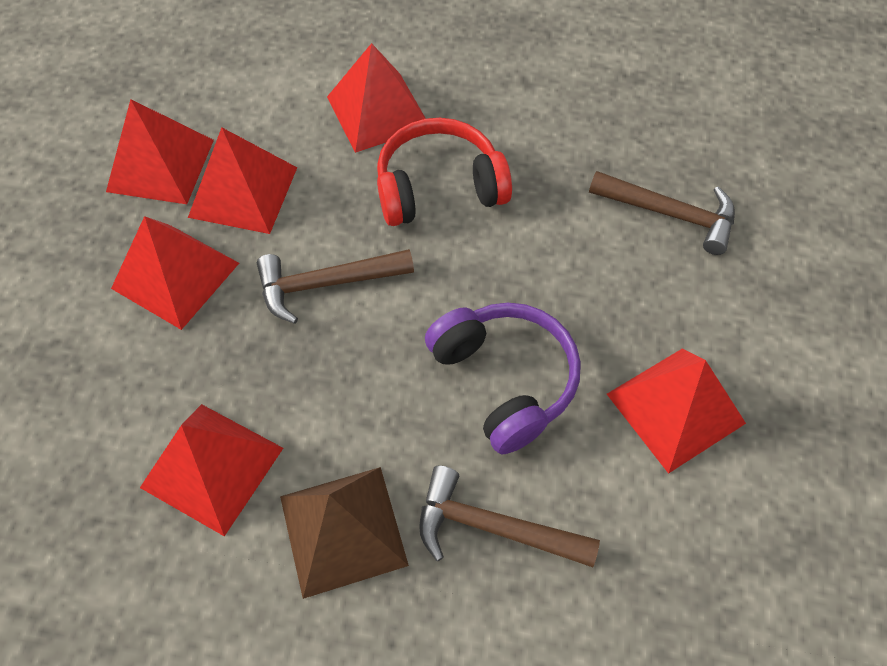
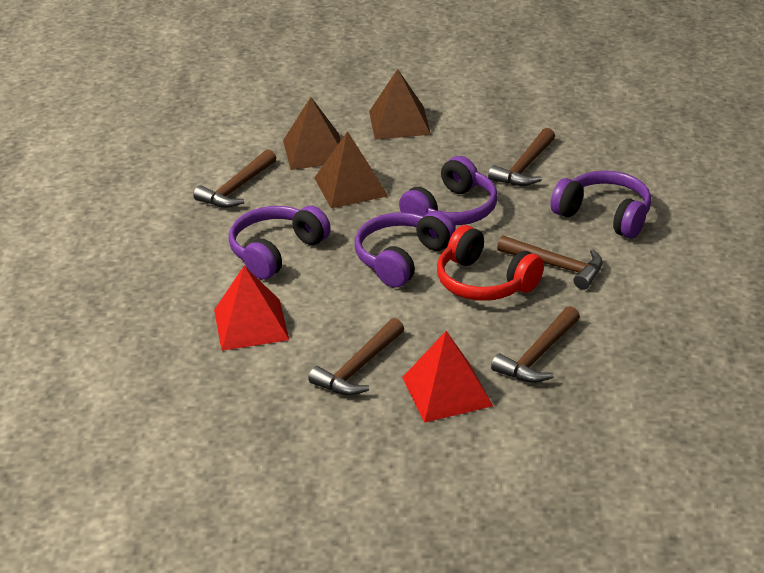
brown hammer: [257,249,414,324] [419,466,600,567] [589,171,735,255] = 3 -> [193,149,276,208] [308,318,404,395] [488,128,555,186] [491,306,580,383] [497,235,603,290] = 5
brown pyramid: [280,467,409,599] = 1 -> [283,97,341,170] [314,131,388,209] [369,69,431,140] = 3
purple headphones: [425,303,581,454] = 1 -> [229,206,331,280] [355,211,456,288] [399,156,498,225] [550,171,651,239] = 4
red pyramid: [106,99,214,204] [111,216,239,330] [140,404,283,537] [188,127,297,234] [327,43,426,153] [607,349,746,474] = 6 -> [214,266,289,351] [402,331,493,423] = 2

